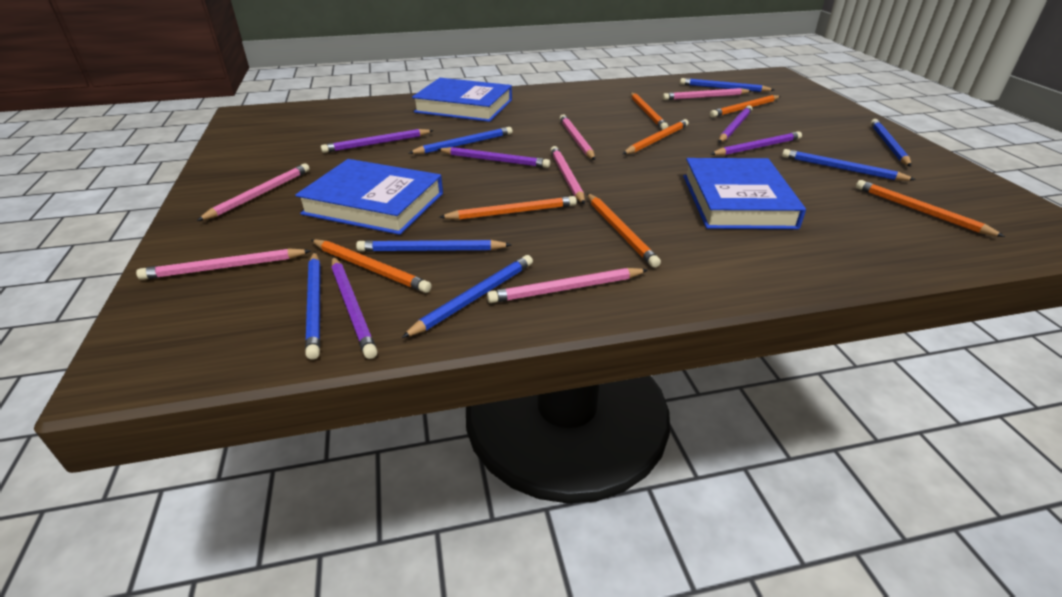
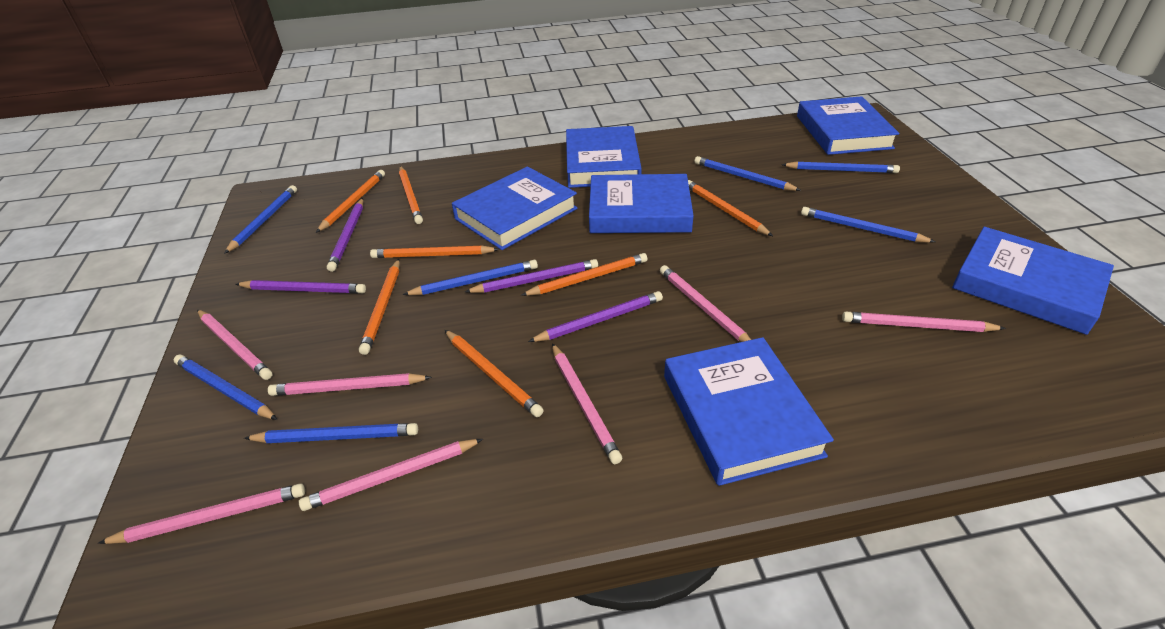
blue book: [295,159,443,235] [412,78,512,122] [683,158,806,229] = 3 -> [452,166,578,250] [566,126,642,188] [589,174,694,233] [664,337,834,486] [797,96,900,155] [952,227,1114,335] = 6
pink pencil: [136,248,311,280] [197,163,310,221] [487,268,648,303] [550,146,585,204] [560,114,595,160] [662,88,751,100] = 6 -> [98,483,305,544] [197,310,272,380] [268,373,432,396] [299,439,483,511] [552,343,622,464] [660,265,751,342] [842,312,1006,332] = 7
purple pencil: [321,129,434,153] [331,257,377,359] [437,147,550,168] [711,131,802,156] [719,105,752,143] = 5 -> [236,280,366,293] [327,198,363,272] [465,259,598,293] [528,291,663,342] = 4

